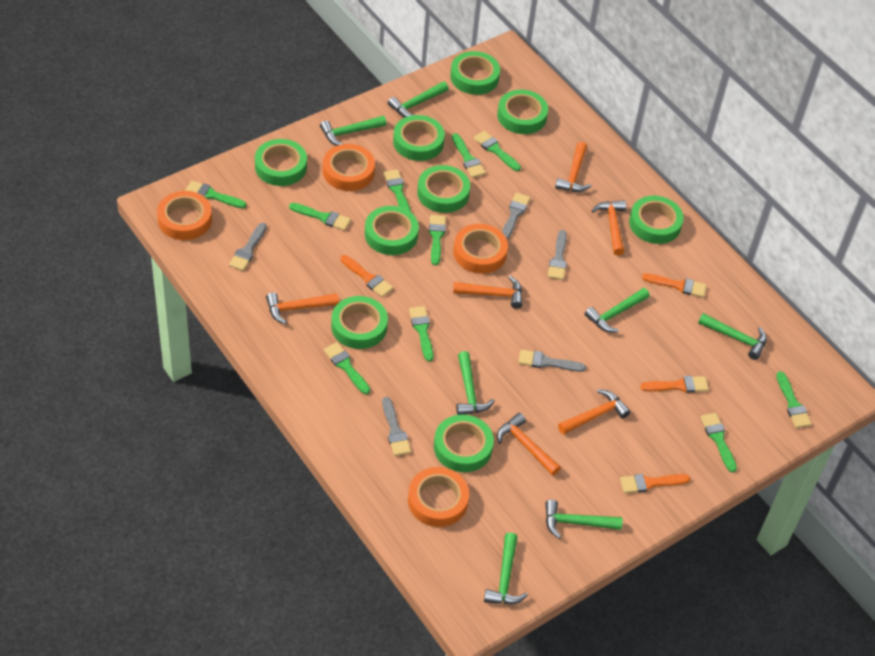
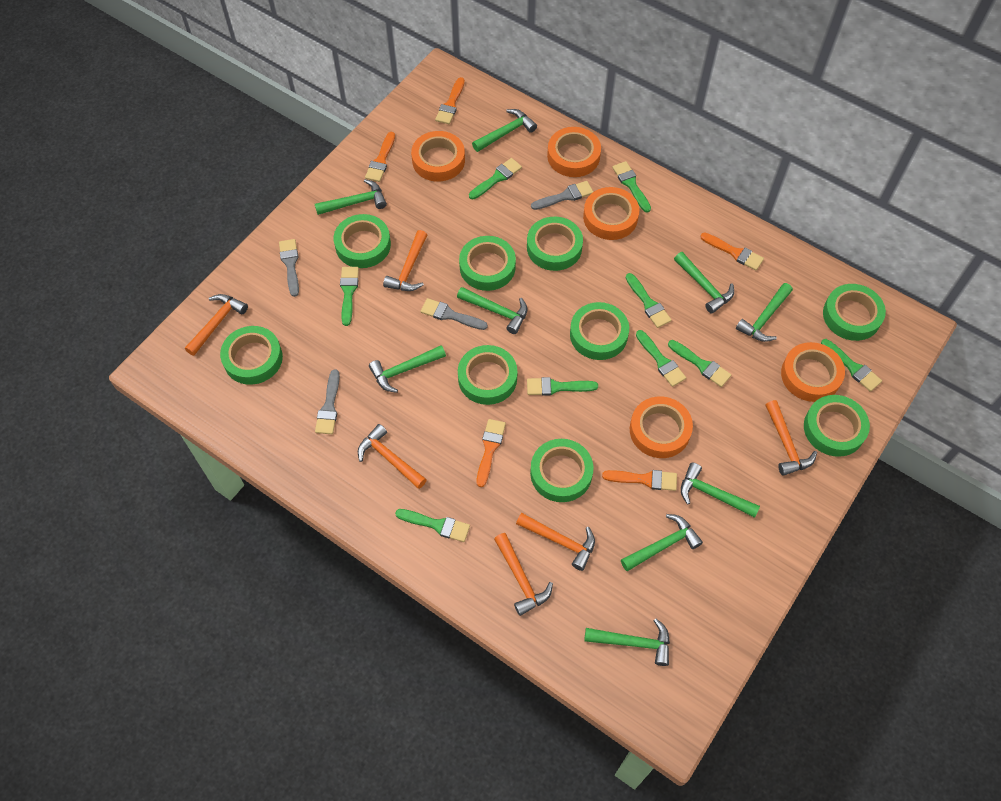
green brush: [185,180,246,208] [289,203,351,231] [324,342,370,394] [383,169,411,212] [409,306,434,362] [429,215,446,265] [452,133,486,178] [474,131,521,171] [700,413,737,473] [776,371,812,428] = 10 -> [340,267,359,326] [395,509,470,542] [469,158,522,200] [527,377,598,396] [612,161,651,213] [626,273,672,328] [636,330,686,387] [668,340,731,387] [821,339,882,392] = 9
green hammer: [320,116,387,146] [388,81,449,117] [456,351,495,415] [484,533,528,604] [545,500,623,539] [584,288,650,332] [698,313,767,360] = 7 -> [315,179,387,215] [369,345,446,393] [457,287,527,334] [472,109,537,152] [584,618,670,666] [621,514,703,571] [674,252,734,314] [681,463,760,518] [736,283,793,342] = 9
grey brush: [229,223,267,271] [382,397,411,456] [502,193,530,240] [518,349,586,372] [548,230,567,280] = 5 -> [279,239,299,297] [315,369,340,434] [421,298,488,330] [531,181,593,210] = 4
orange brush: [340,255,393,297] [620,474,690,493] [640,376,709,393] [642,273,707,297] = 4 -> [365,132,395,182] [435,77,465,124] [477,419,506,487] [602,470,677,491] [700,233,764,270] = 5
orange tape: [157,191,212,240] [323,144,375,191] [408,467,469,527] [453,224,508,274] = 4 -> [411,131,465,181] [547,127,601,177] [583,187,639,240] [630,396,693,458] [781,342,845,402] = 5

